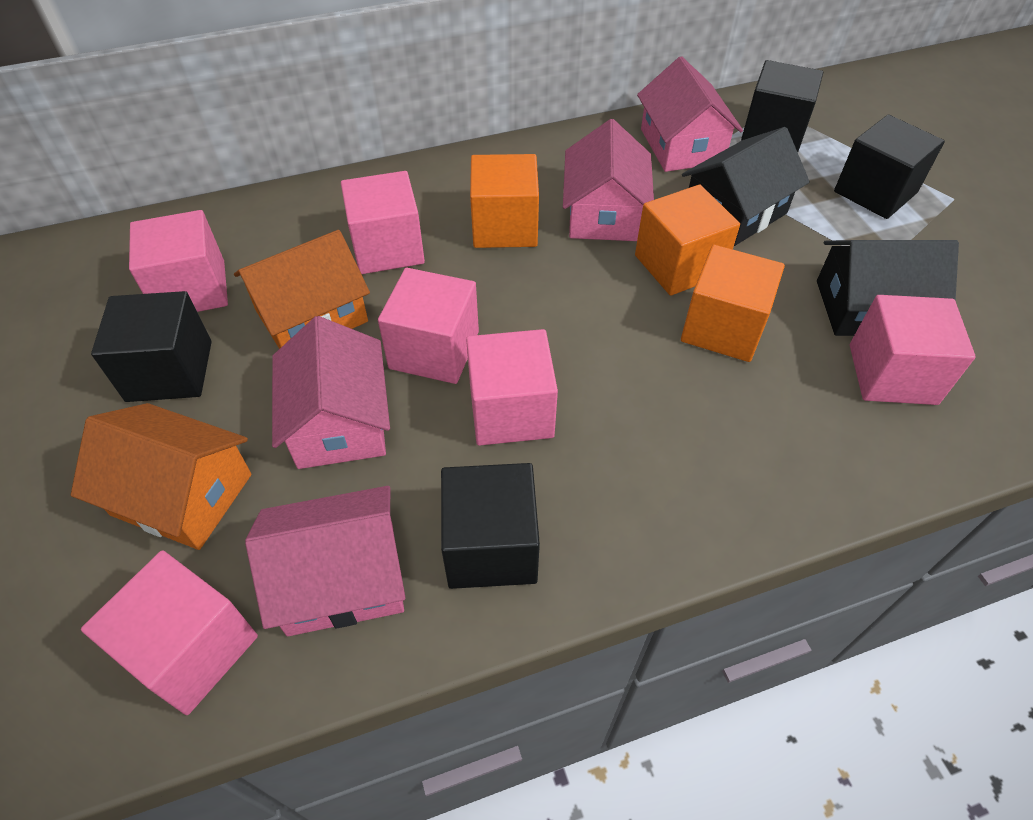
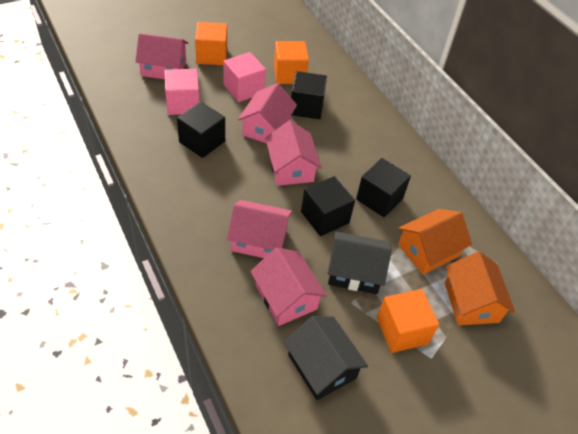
pink cube: [81,550,258,715] [129,210,228,312] [341,171,425,274] [378,268,479,384] [466,329,558,446] [850,295,976,405] = 6 -> [164,69,199,115] [223,52,266,102] = 2
pink house: [245,486,406,636] [272,316,390,469] [563,119,654,241] [637,56,743,172] = 4 -> [135,33,188,79] [227,200,292,258] [238,83,297,143] [250,247,327,326] [265,120,322,186] = 5

